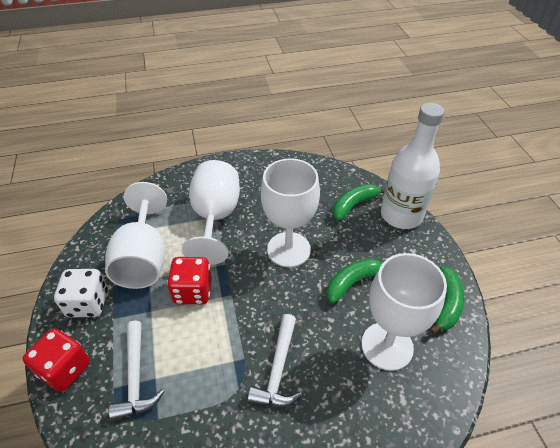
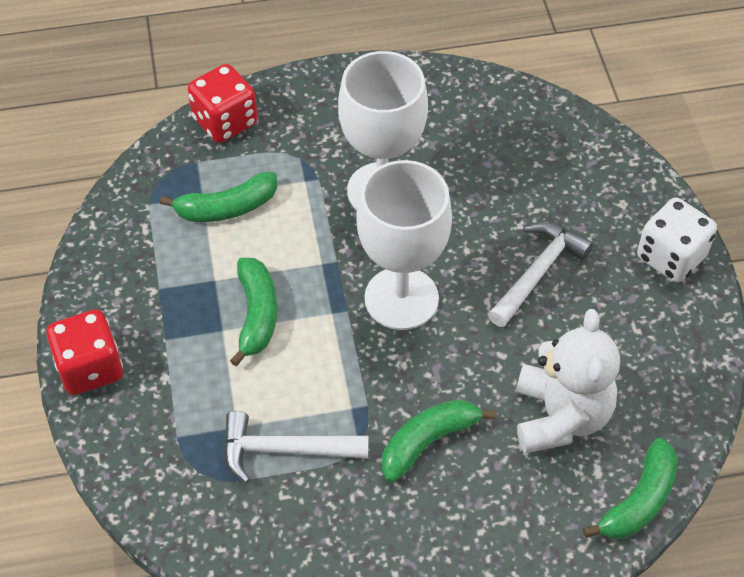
green banana: [327,258,382,303] [333,184,385,220] [430,266,464,334] = 3 -> [160,172,277,222] [230,258,277,366] [382,399,497,482] [583,438,678,539] = 4
white bottle: [381,103,445,229] = 1 -> none = 0
white goblet: [105,182,167,289] [182,160,240,265] [261,158,320,268] [361,253,447,371] = 4 -> [338,51,428,210] [356,160,452,330] = 2
white teddy bear: none = 0 -> [516,309,620,453] = 1

